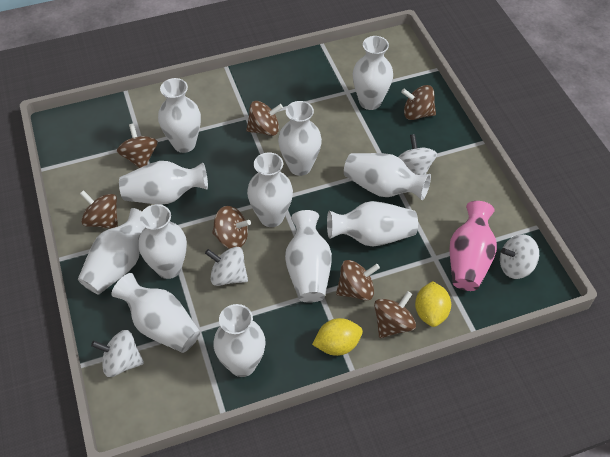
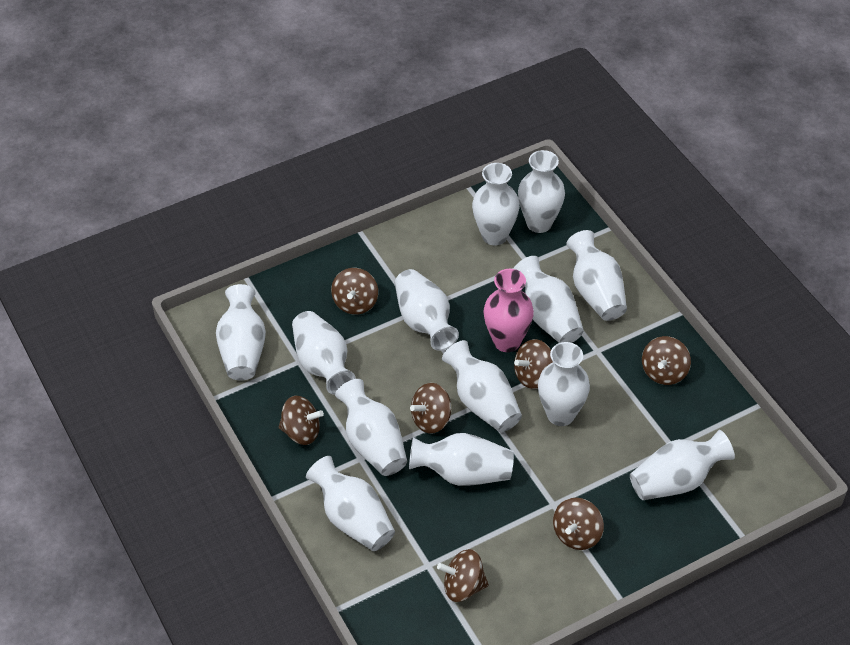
white spinning top: [91,330,144,377] [205,247,248,286] [398,134,437,175] [500,234,539,279] = 4 -> none = 0
white vase: [78,208,145,295] [111,273,200,353] [119,161,208,204] [139,204,187,279] [158,78,201,153] [213,304,266,377] [247,152,293,227] [278,101,322,176] [285,210,332,303] [327,201,418,247] [344,153,431,200] [353,36,393,110] = 12 -> [216,284,266,380] [292,311,356,395] [306,456,395,551] [335,379,407,476] [395,269,459,351] [409,433,514,486] [442,340,522,432] [472,163,520,245] [513,256,584,343] [518,150,565,233] [538,342,590,426] [566,230,627,321] [630,430,735,500] = 13
yellow lemon: [312,318,363,356] [415,281,451,327] = 2 -> none = 0

